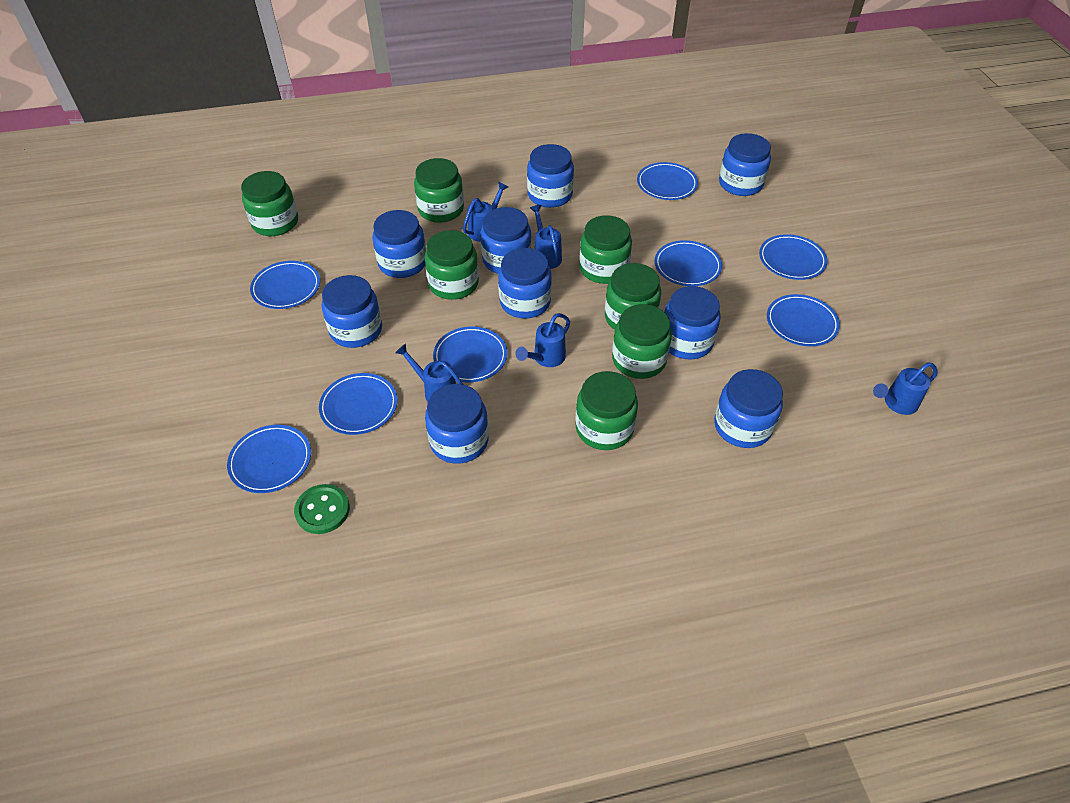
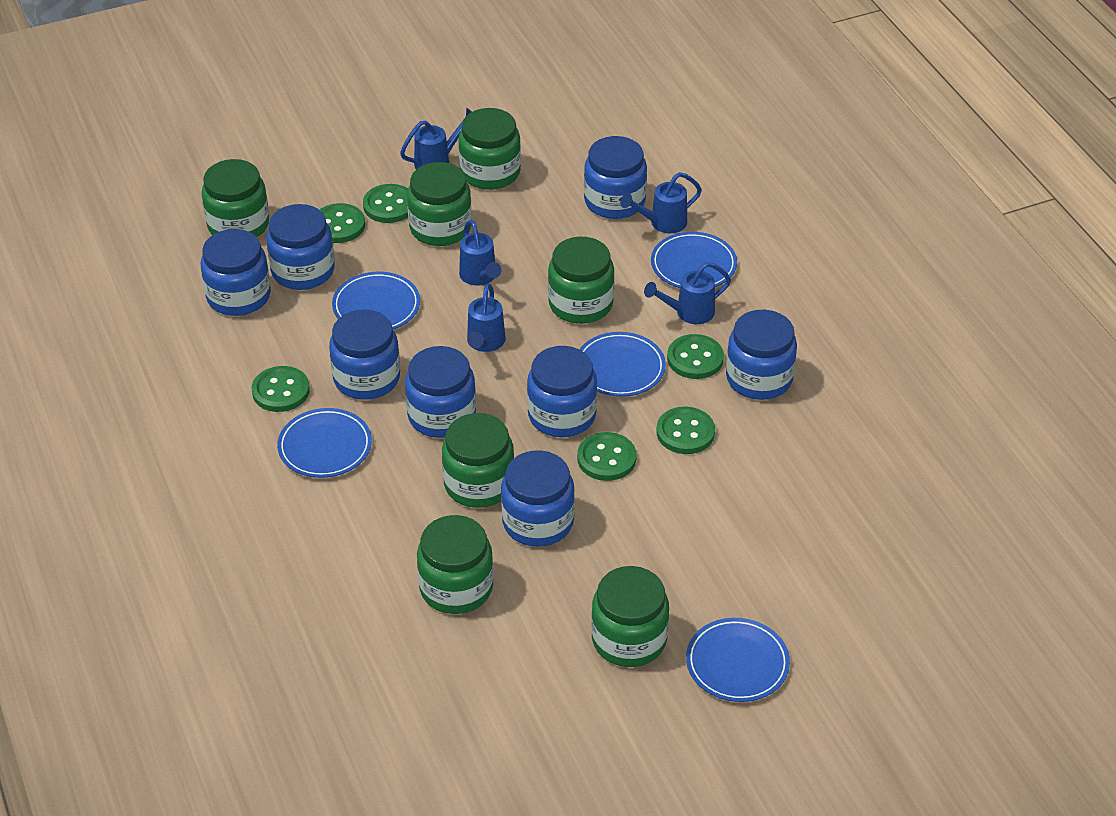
blue jar: [322,275,382,348] [372,210,426,278] [425,384,489,464] [480,207,532,274] [498,248,552,319] [527,144,574,208] [664,286,721,360] [714,369,783,448] [719,133,771,196] = 9 -> [201,229,271,316] [266,204,335,290] [329,309,400,400] [405,346,476,438] [501,450,575,547] [527,346,597,437] [584,136,647,219] [726,310,797,400] = 8
blue plate: [227,425,311,493] [250,261,320,309] [319,373,398,435] [433,326,507,382] [637,162,698,200] [655,240,722,286] [759,234,827,280] [767,294,840,346] = 8 -> [277,408,372,478] [332,272,420,329] [580,332,666,397] [651,232,737,288] [686,618,790,702] = 5
green button: [294,484,350,534] = 1 -> [251,366,310,412] [319,203,365,243] [363,184,408,223] [577,432,637,481] [656,407,715,454] [667,334,724,379] = 6

